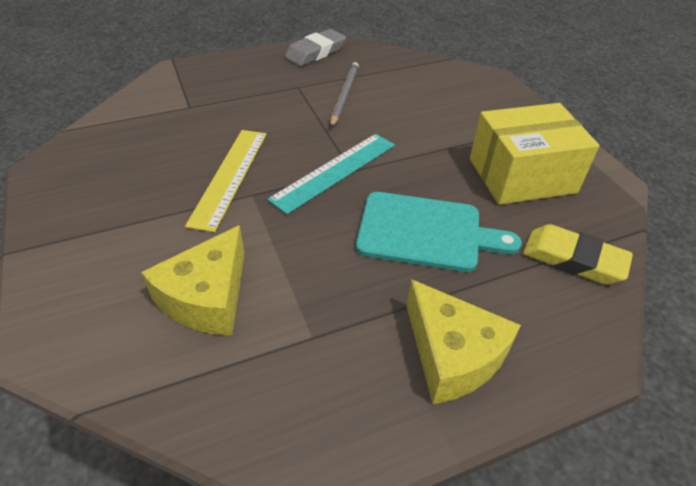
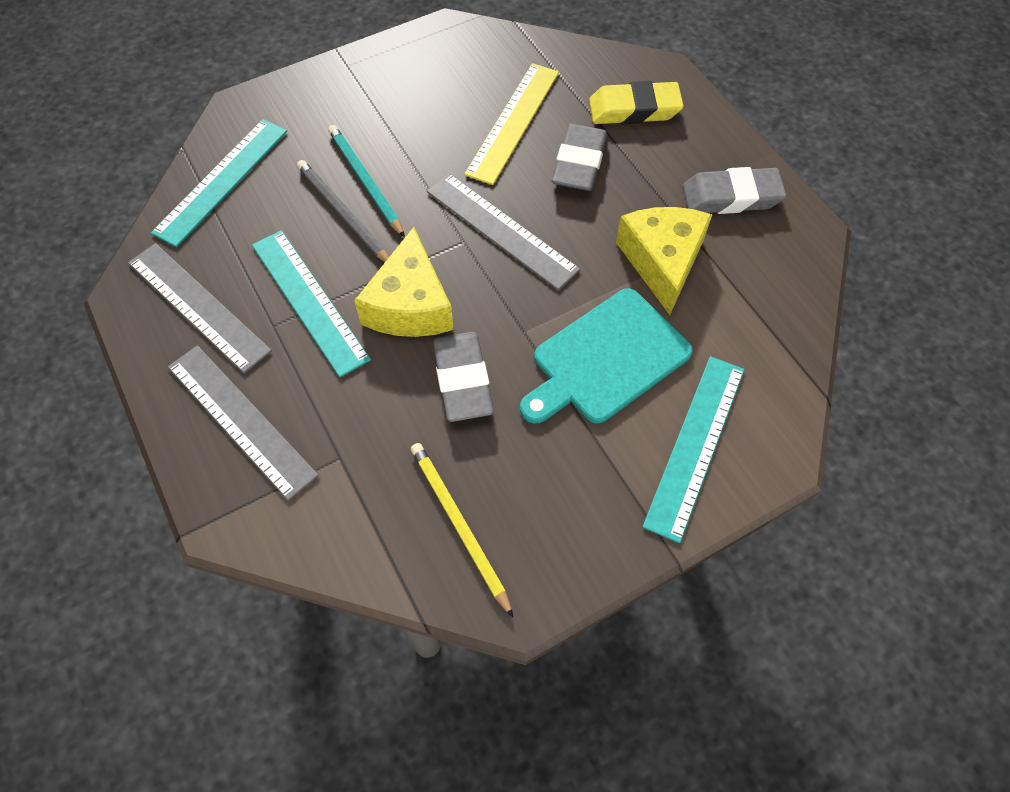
grey eraser: [285,29,346,66] = 1 -> [432,332,494,422] [552,124,607,191] [683,167,787,214] = 3
grey ruler: none = 0 -> [128,243,272,373] [168,345,319,500] [427,173,580,290] = 3
turquoise pencil: none = 0 -> [328,125,405,237] = 1
turquoise ruler: [267,134,395,214] = 1 -> [151,119,287,247] [252,230,371,377] [642,356,744,543] = 3
yellow box: [470,103,600,205] = 1 -> none = 0
yellow pencil: none = 0 -> [411,443,513,617] = 1

